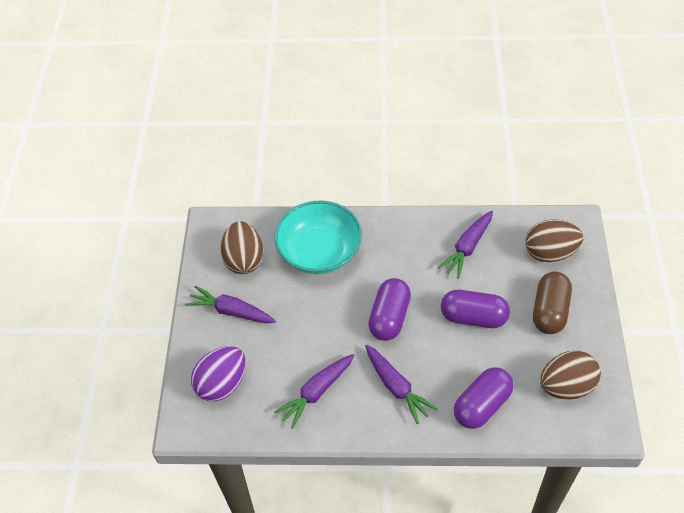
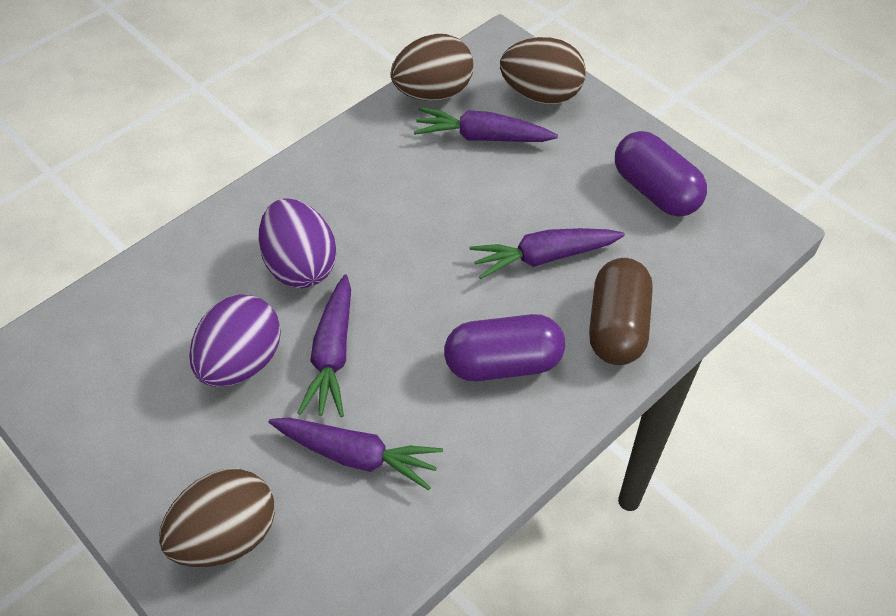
purple capsule: [368,278,411,341] [441,290,510,328] [454,367,514,429] = 3 -> [444,314,565,381] [615,131,707,217] = 2
purple egg: [191,346,246,401] = 1 -> [189,294,281,387] [258,198,337,288] = 2
turquoise bowl: [274,201,362,274] = 1 -> none = 0

